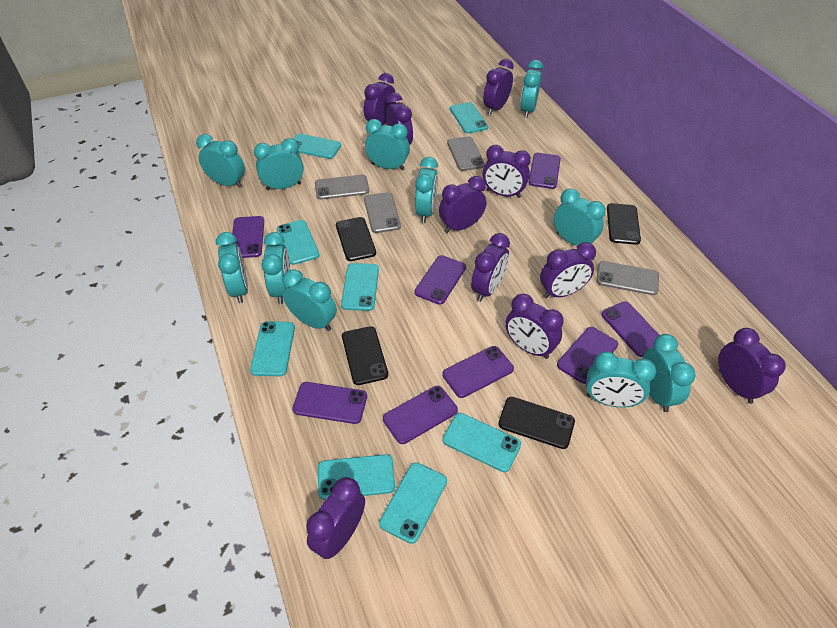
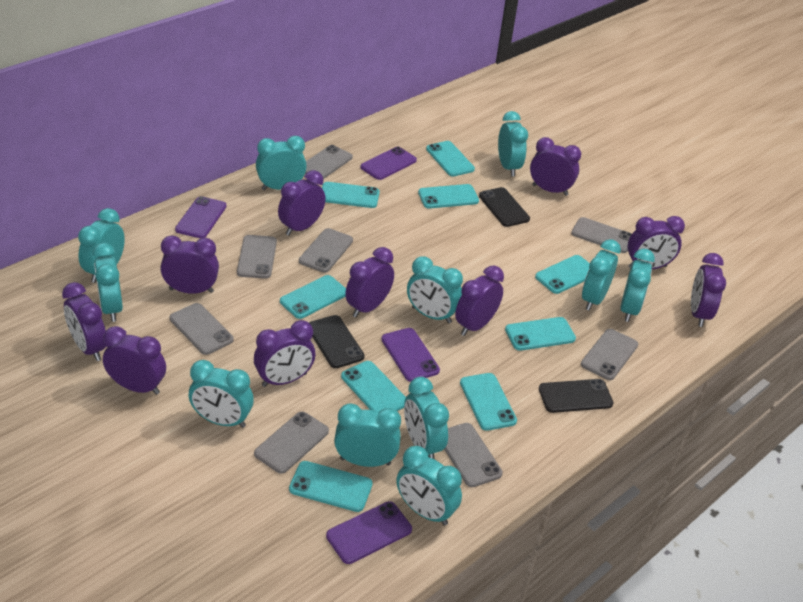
black phone: [336,217,376,261] [342,326,388,385] [498,397,575,449] [607,203,641,245] = 4 -> [309,315,365,368] [479,187,530,227] [539,379,613,413] = 3
grey phone: [315,175,369,200] [364,192,401,233] [447,136,485,171] [596,261,659,295] = 4 -> [170,303,234,355] [237,235,277,279] [254,411,329,474] [299,228,353,273] [305,145,353,179] [444,423,503,487] [571,217,632,253] [581,329,638,380] = 8
purple phone: [232,216,264,258] [292,382,367,424] [383,386,458,444] [414,255,466,305] [442,346,514,398] [528,153,561,189] [557,327,618,384] [601,301,659,357] = 8 -> [175,196,227,238] [326,501,412,564] [360,147,417,180] [381,328,440,382] = 4
turquoise phone: [250,321,295,376] [277,220,320,265] [294,134,341,159] [318,454,395,500] [341,263,379,311] [379,462,447,544] [442,413,521,472] [450,102,488,133] = 8 -> [280,275,346,319] [289,461,373,512] [322,182,380,208] [341,361,406,412] [418,184,479,209] [426,141,475,176] [460,373,517,431] [505,317,576,351] [535,255,590,294] = 9

